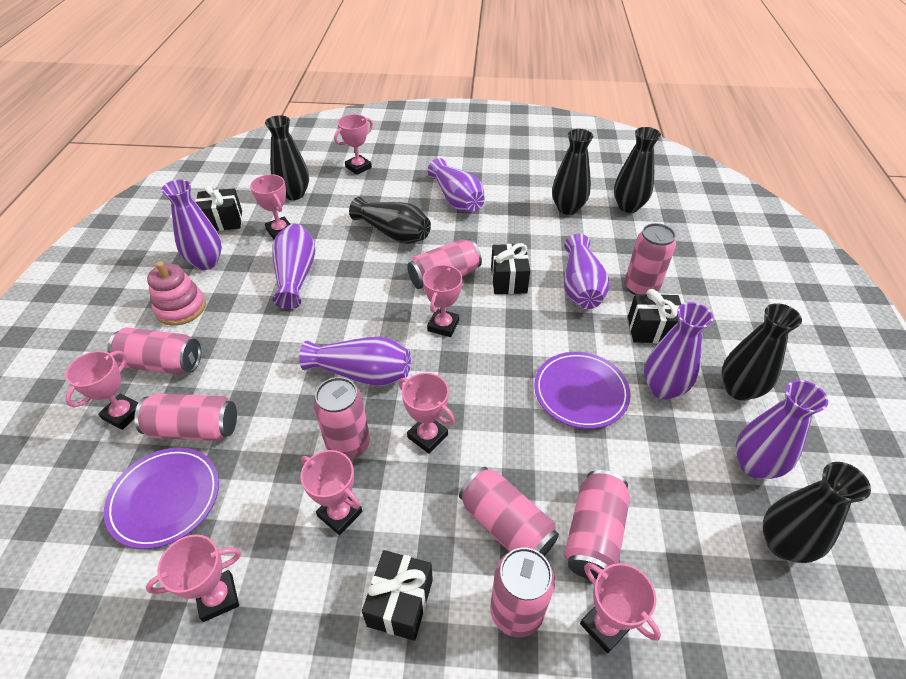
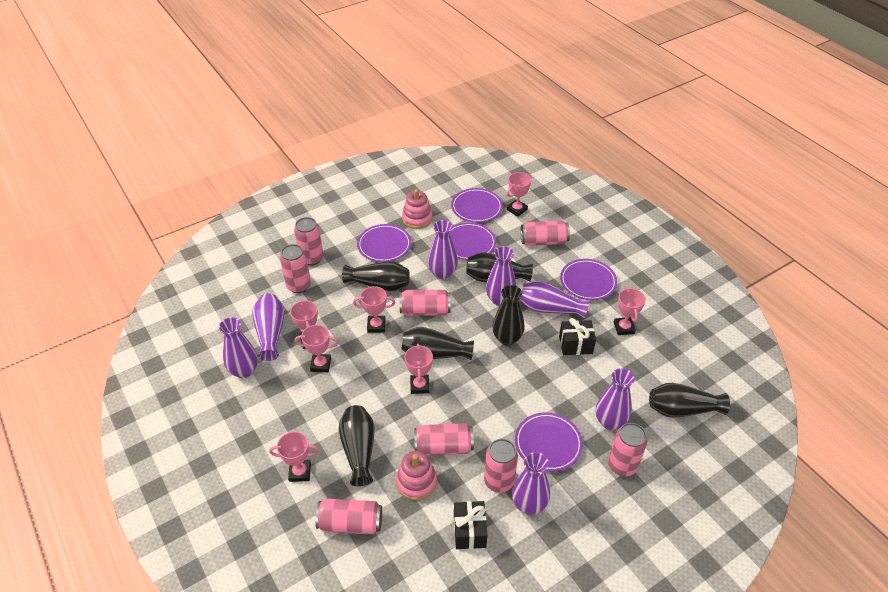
black gift: [195,185,242,231] [362,550,433,641] [491,243,530,294] [628,289,681,343] = 4 -> [454,501,487,549] [559,318,596,355] = 2
pink stacking toy: [147,262,206,326] = 1 -> [396,451,437,500] [402,189,433,229] = 2
pink trophy: [65,351,139,430] [146,534,241,622] [250,174,290,239] [300,450,362,535] [334,114,373,175] [399,373,455,454] [423,265,463,337] [580,563,661,653] = 8 -> [269,432,319,482] [290,300,318,349] [295,325,338,372] [353,286,395,333] [404,344,433,394] [507,172,532,217] [614,287,646,335] = 7
purple plate: [104,447,219,549] [534,352,631,429] = 2 -> [357,224,411,262] [450,222,496,260] [451,188,503,223] [515,412,583,472] [560,259,617,300] = 5

